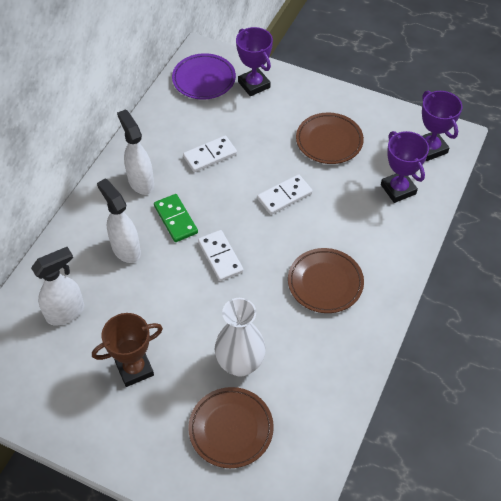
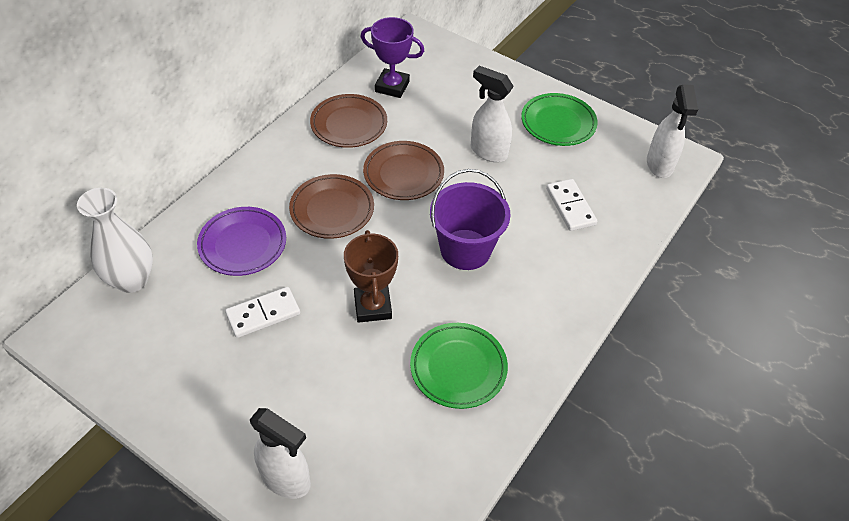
green domino: [154,194,198,242] = 1 -> none = 0
green plate: none = 0 -> [410,323,508,409] [521,93,598,146] = 2
purple bucket: none = 0 -> [430,169,510,270] = 1
purple trophy: [236,27,273,96] [381,131,429,203] [422,91,462,161] = 3 -> [361,17,424,98] = 1
white domino: [183,136,237,172] [198,230,244,281] [257,174,313,215] = 3 -> [225,287,300,338] [546,179,597,231] = 2

